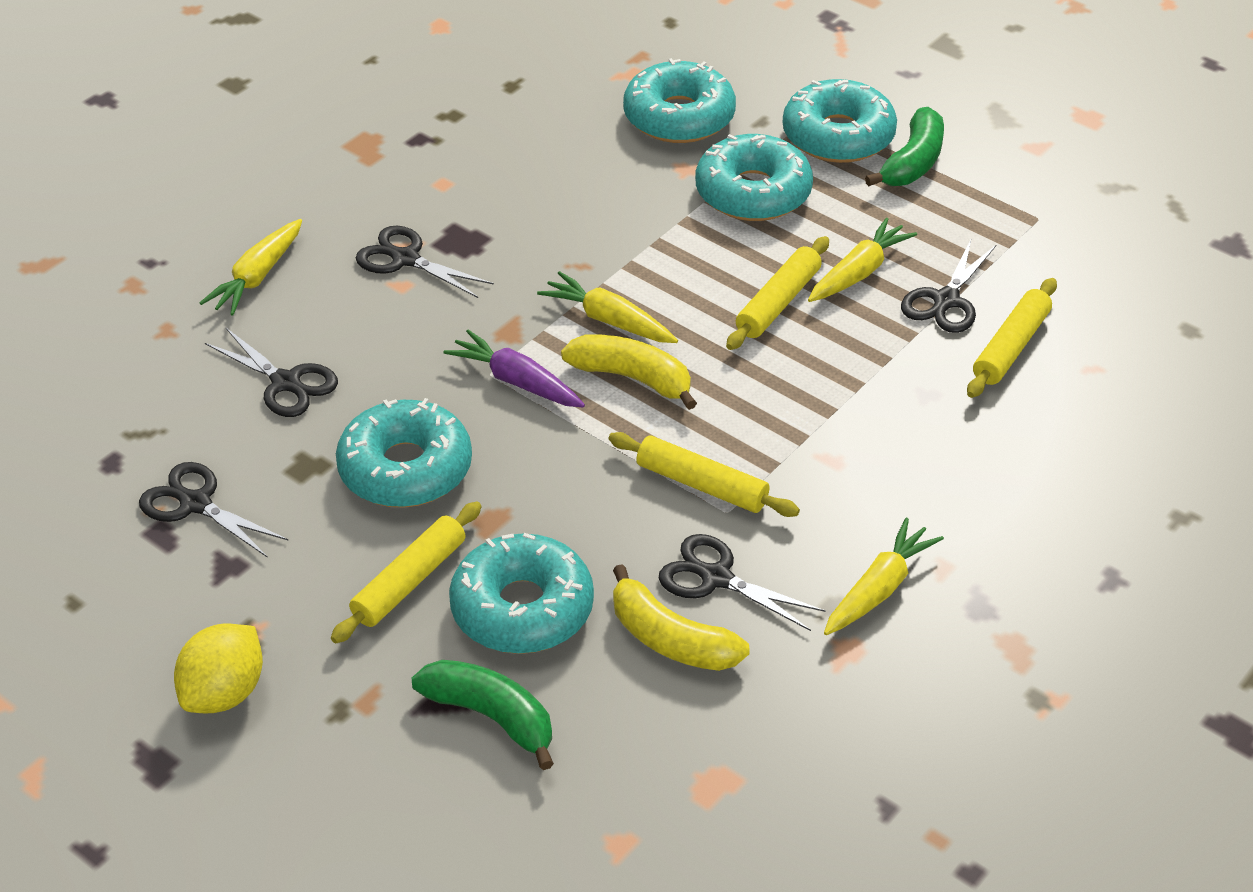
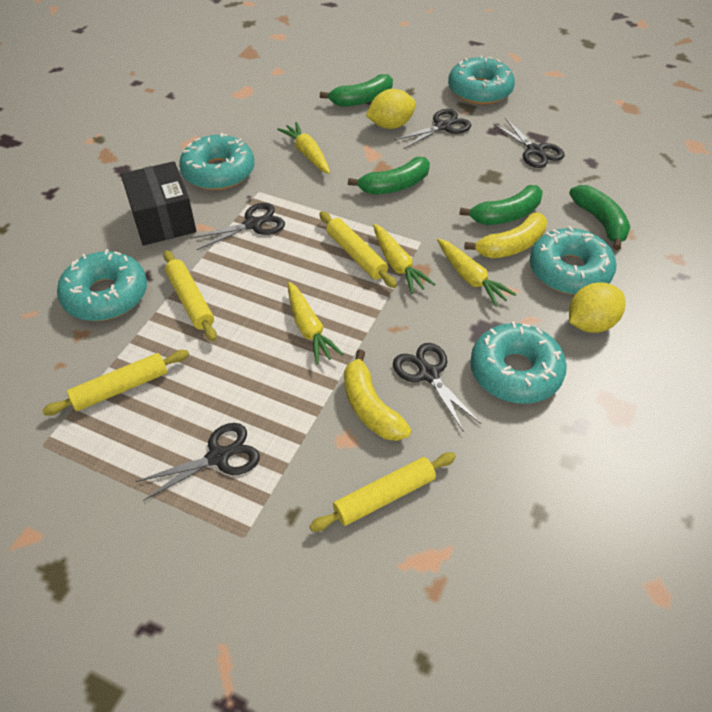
black box: none = 0 -> [121,161,196,246] = 1
green banana: [412,660,554,770] [865,107,944,186] = 2 -> [320,74,393,107] [348,157,430,194] [459,185,543,225] [569,185,631,250] = 4
purple carrot: [443,330,585,407] = 1 -> none = 0
yellow lemon: [174,623,263,713] = 1 -> [366,89,416,129] [569,283,626,333] = 2

